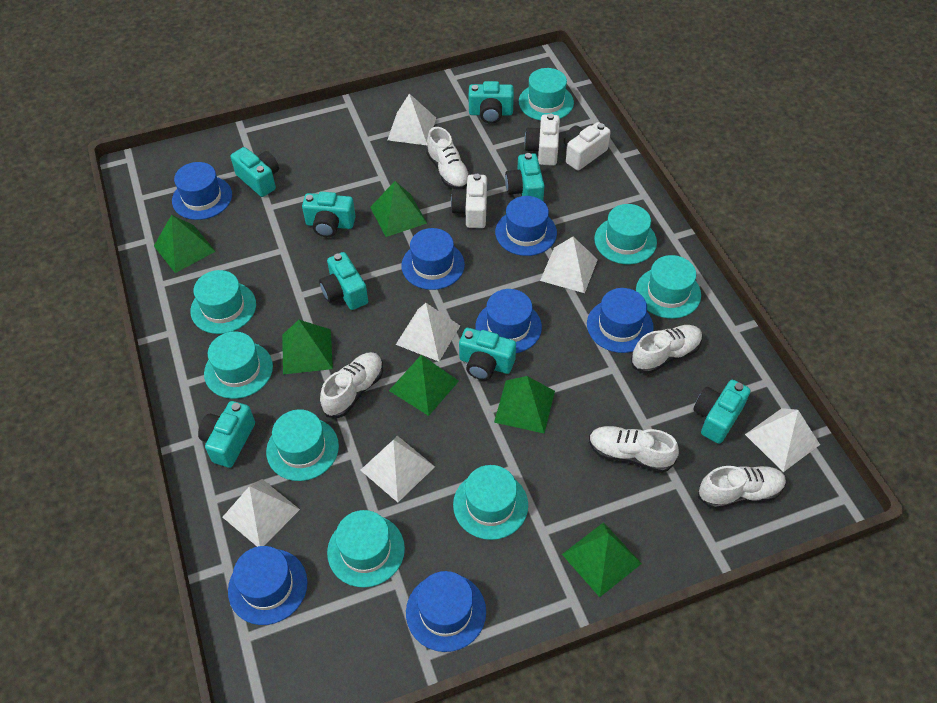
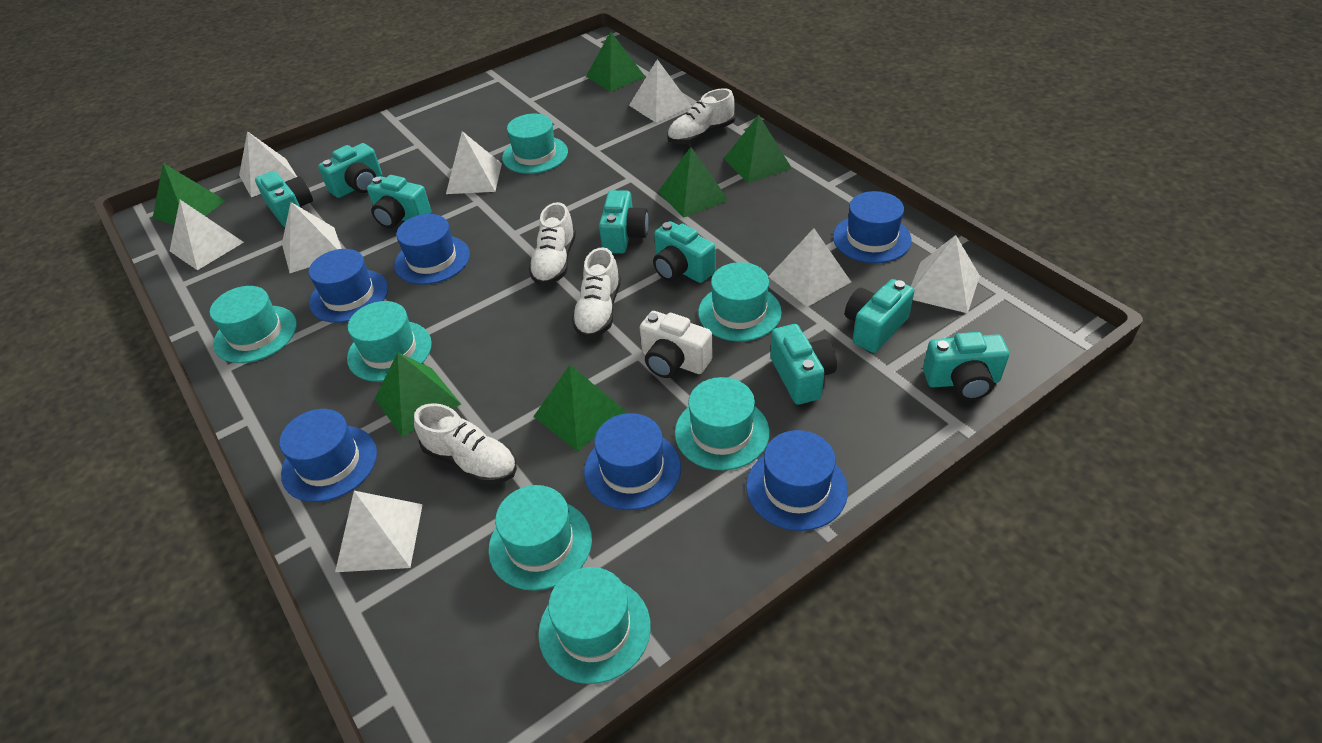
blue hat: [172,162,232,220] [228,546,307,625] [401,228,465,290] [406,571,486,652] [475,289,542,353] [495,196,557,256] [587,288,654,353] = 7 -> [279,409,377,502] [309,249,388,323] [394,214,470,285] [584,413,681,510] [746,430,848,531] [833,191,912,263] = 6
turquoise hat: [190,270,256,334] [204,332,273,399] [266,409,339,481] [327,510,405,587] [453,465,528,540] [519,68,574,121] [594,204,657,264] [636,255,701,319] = 8 -> [210,286,297,363] [347,301,432,382] [488,485,592,591] [502,114,568,174] [538,567,651,684] [675,377,770,471] [698,262,782,342] = 7
white camera: [451,174,487,228] [524,113,560,166] [564,122,611,171] = 3 -> [640,311,713,378] = 1
white pyramid: [223,479,300,547] [360,436,435,502] [388,93,436,145] [396,303,460,361] [540,237,598,293] [745,408,820,472] = 6 -> [170,200,244,270] [239,131,297,197] [282,202,342,273] [335,491,423,572] [446,131,502,194] [629,59,692,123] [768,228,851,307] [911,235,980,313] = 8
white shoe: [320,352,383,418] [426,127,471,189] [589,426,679,473] [631,325,703,374] [698,466,786,509] = 5 -> [414,403,517,484] [529,202,576,286] [572,247,621,339] [667,88,735,144] = 4

